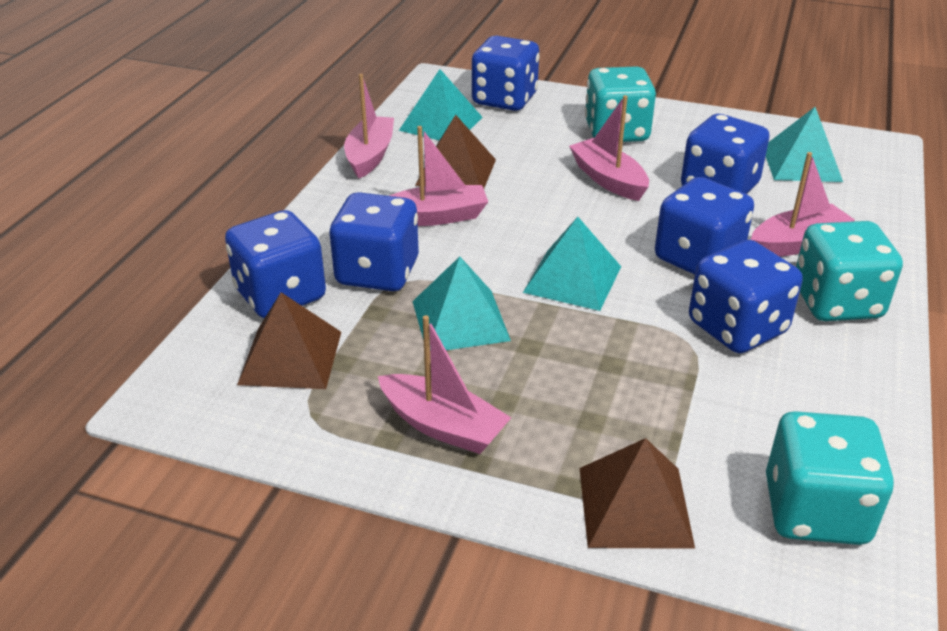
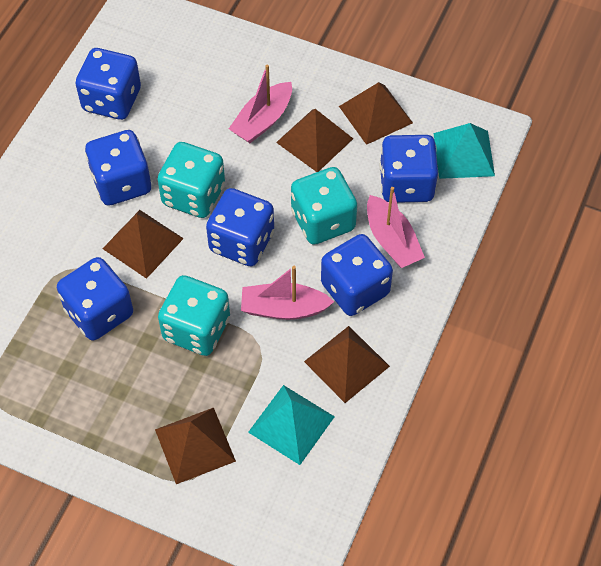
brown pyramid: [237,292,341,389] [415,114,496,188] [579,438,695,549] = 3 -> [102,210,184,279] [155,407,236,484] [276,109,353,172] [304,326,390,403] [339,82,413,145] = 5
pink boat: [344,74,394,178] [378,315,511,454] [389,126,488,226] [569,95,649,201] [751,152,855,257] = 5 -> [229,64,292,143] [241,266,334,320] [367,187,425,268] = 3
turquoise pyramid: [399,69,483,141] [412,257,511,350] [523,217,621,311] [766,107,843,182] = 4 -> [248,385,335,465] [433,123,495,179] = 2

